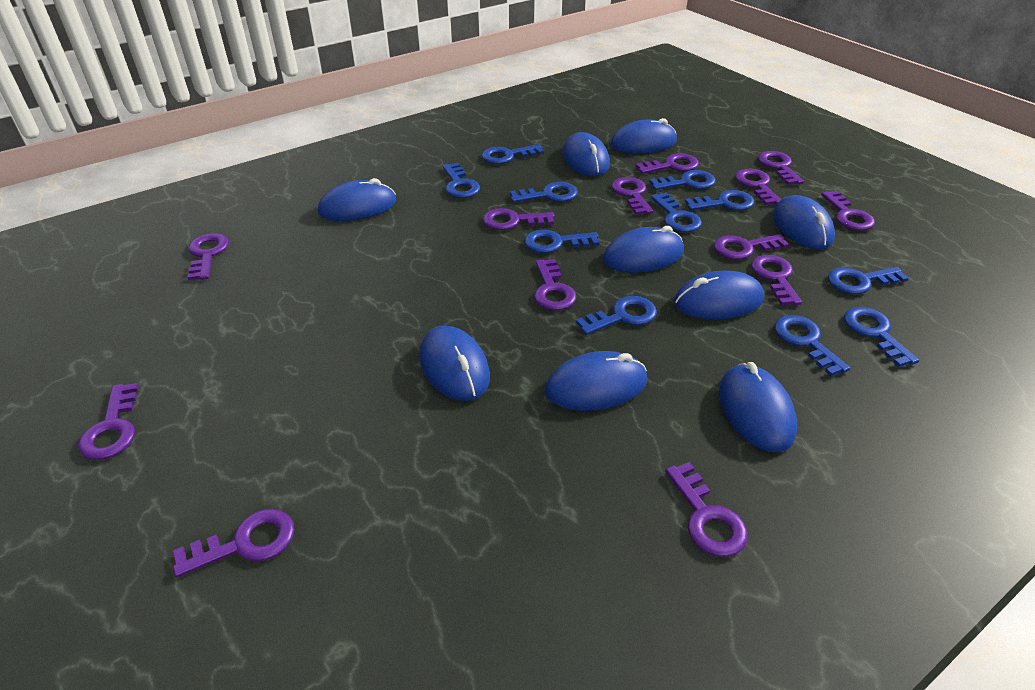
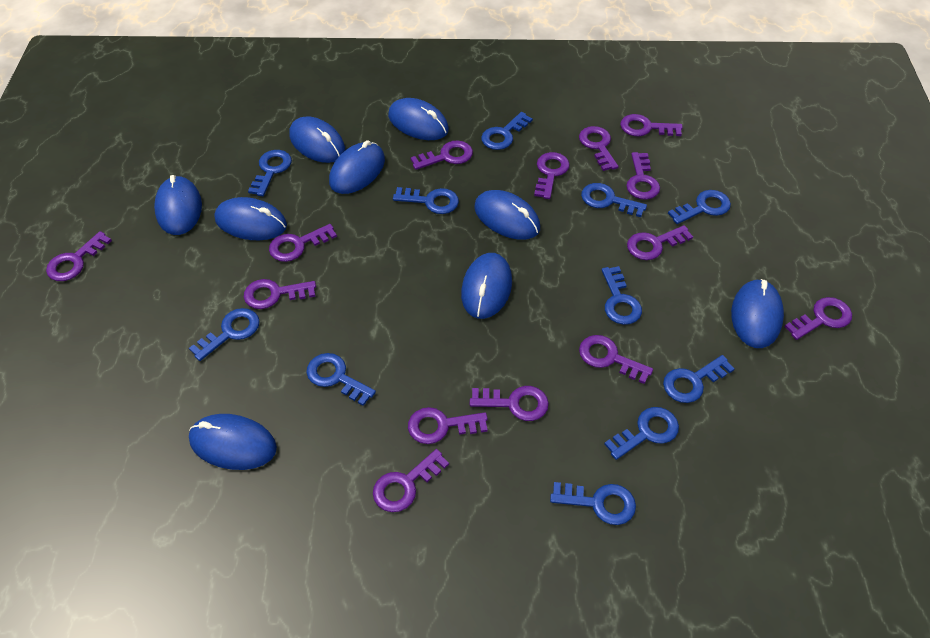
purple key: [78,383,139,460] [173,509,294,577] [187,233,229,280] [483,208,555,230] [534,259,576,311] [611,177,653,215] [636,153,699,174] [665,462,748,557] [714,234,789,260] [735,169,781,205] [751,255,802,305] [758,151,804,185] [821,191,875,231] = 13 -> [46,231,112,281] [244,279,316,309] [269,224,337,262] [373,449,449,512] [408,407,488,444] [411,140,473,170] [470,386,549,421] [534,152,570,199] [579,126,618,171] [579,335,653,384] [620,114,683,136] [626,152,660,200] [627,225,693,260] [784,297,852,340] = 14

